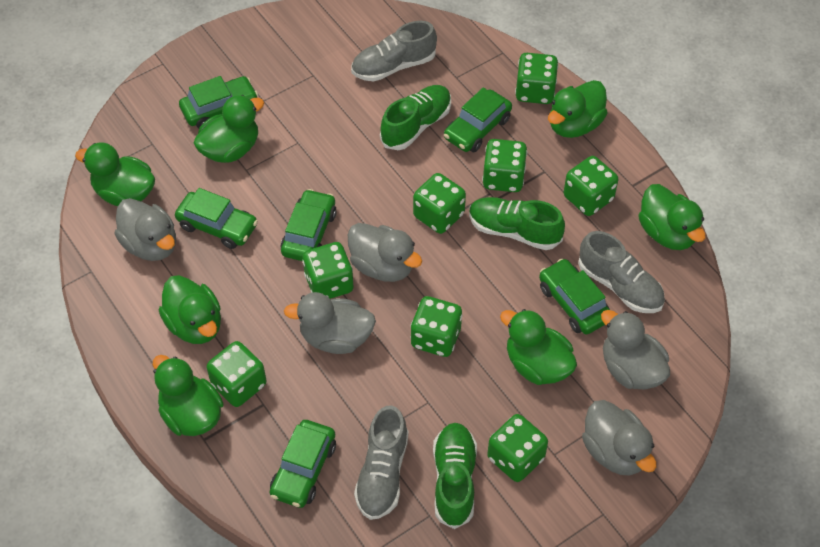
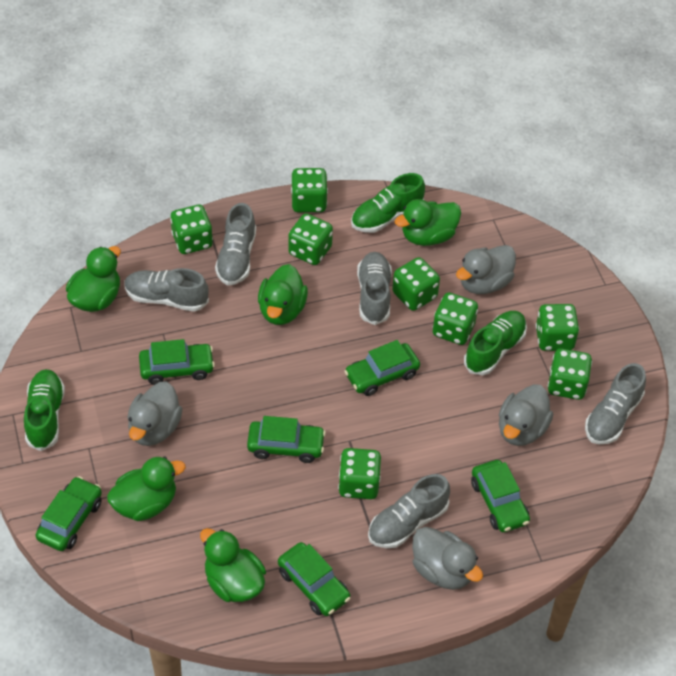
green duck: [75,142,155,206] [153,355,224,436] [159,275,221,344] [194,95,264,163] [500,309,577,385] [548,80,608,138] [638,184,706,250] = 7 -> [66,246,121,312] [107,457,186,521] [200,528,266,602] [258,264,308,325] [395,199,461,246] = 5
grey duck: [114,198,176,261] [284,292,376,354] [348,223,422,282] [582,400,656,476] [601,310,670,390] = 5 -> [127,381,183,446] [412,527,483,590] [456,245,516,294] [499,384,553,446] = 4
grey shoe: [351,21,437,81] [354,405,408,520] [578,231,665,313] = 3 -> [125,268,209,312] [215,203,256,285] [357,252,392,325] [368,474,450,548] [585,363,646,444] = 5

